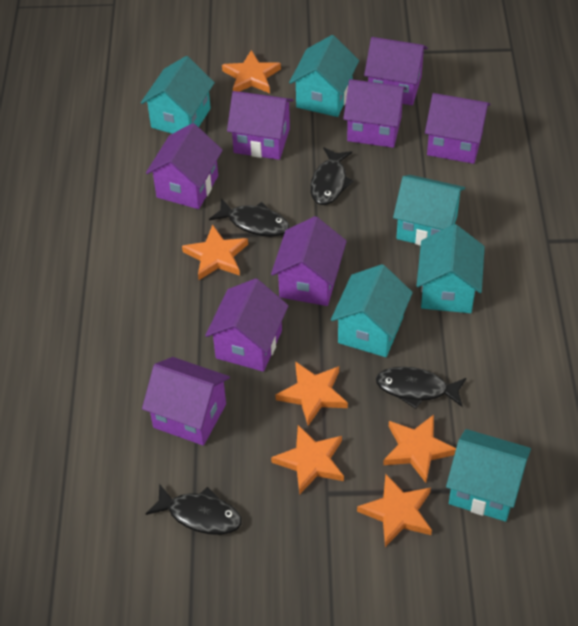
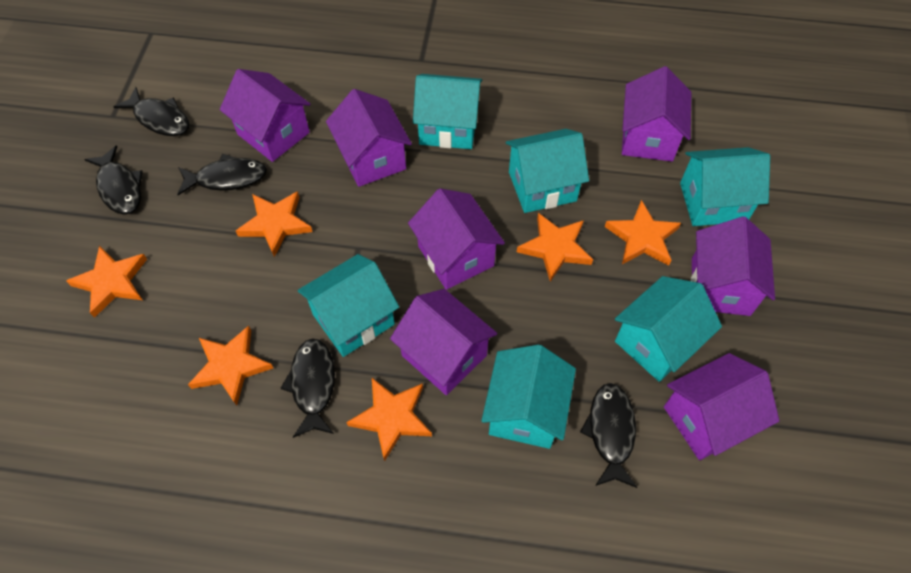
black fish: [146,483,242,535] [209,198,290,237] [310,147,354,205] [376,367,466,409] = 4 -> [84,145,143,215] [114,87,189,136] [177,154,267,195] [280,338,335,438] [580,383,638,488] = 5
purple house: [142,357,230,446] [146,123,223,209] [205,278,289,372] [227,91,294,160] [271,216,347,306] [343,79,407,148] [364,37,428,105] [425,93,490,164] = 8 -> [220,69,310,162] [326,89,412,187] [390,289,497,395] [408,188,505,290] [622,66,691,162] [664,353,779,460] [691,216,775,316] = 7

